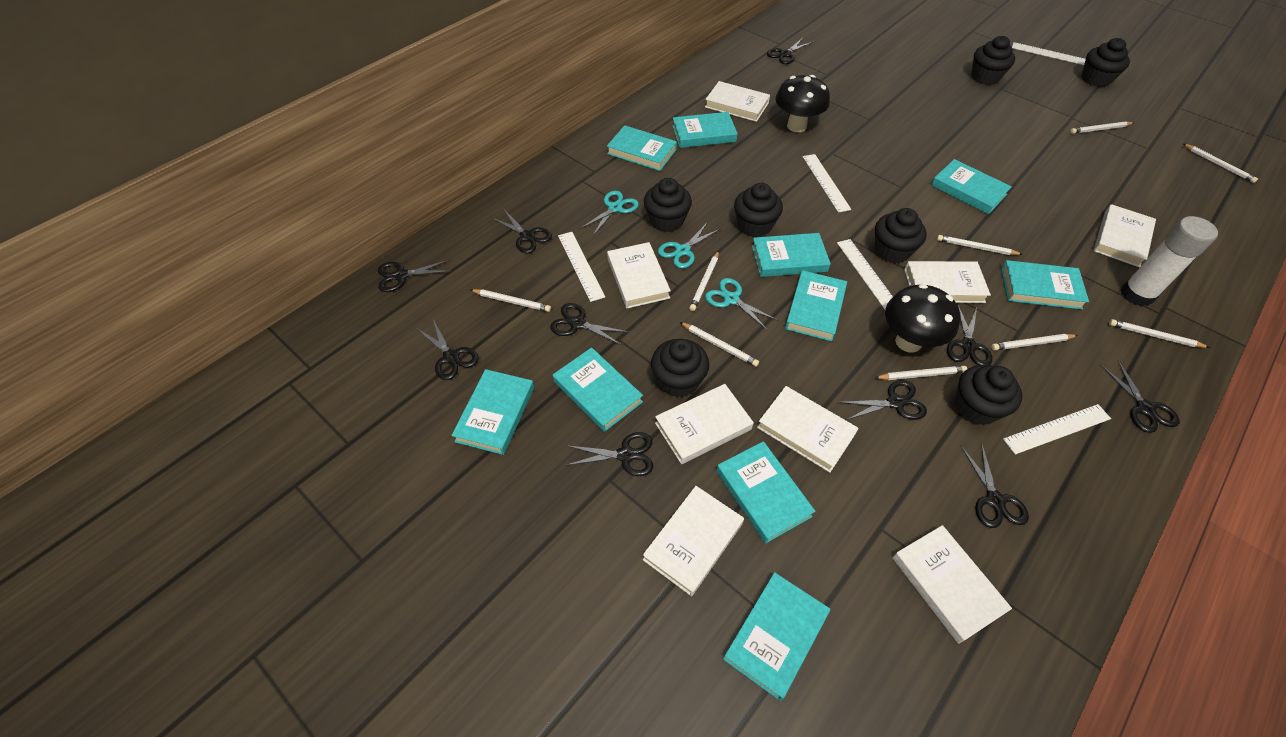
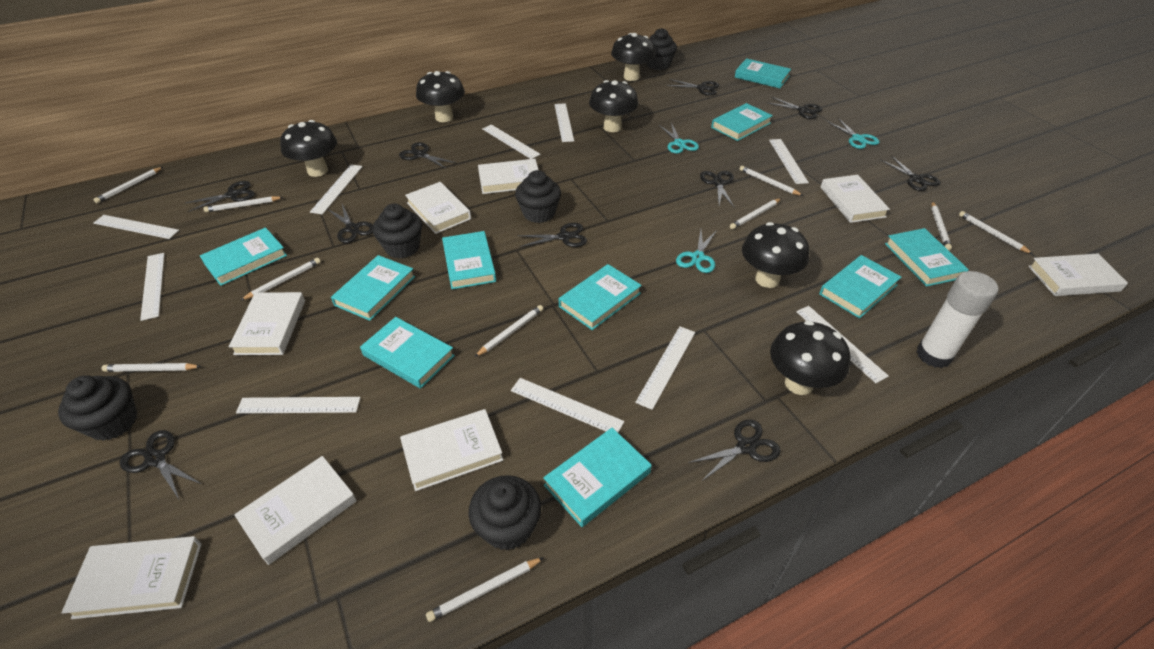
black cupcake: [644,178,692,232] [651,339,709,397] [734,183,783,237] [875,208,927,264] [956,365,1023,425] [972,36,1015,85] [1082,38,1130,87] = 7 -> [58,375,137,441] [373,204,422,259] [469,475,541,551] [515,170,561,223] [647,28,677,70] = 5
black mushroom: [776,75,830,132] [885,284,960,353] = 2 -> [280,120,337,177] [416,71,465,122] [589,80,638,132] [611,33,655,81] [742,222,809,288] [770,321,851,395] = 6
white pencil: [471,289,551,312] [680,322,759,367] [689,251,719,311] [875,366,967,380] [937,235,1023,255] [991,334,1078,350] [1070,121,1133,134] [1109,319,1210,348] [1183,144,1258,183] = 9 -> [93,167,163,203] [102,363,202,372] [203,196,283,212] [240,258,321,301] [426,557,544,622] [475,305,543,357] [730,198,782,229] [740,166,803,196] [931,201,952,250] [959,211,1033,254] = 10
white ruler: [558,232,605,302] [803,154,851,213] [837,239,893,309] [1003,404,1111,455] [1012,42,1086,65] = 5 -> [93,215,179,239] [140,253,165,321] [236,397,361,414] [310,164,363,215] [482,125,540,159] [511,378,624,432] [555,103,574,142] [635,326,695,410] [769,139,809,184] [796,306,889,383] = 10

